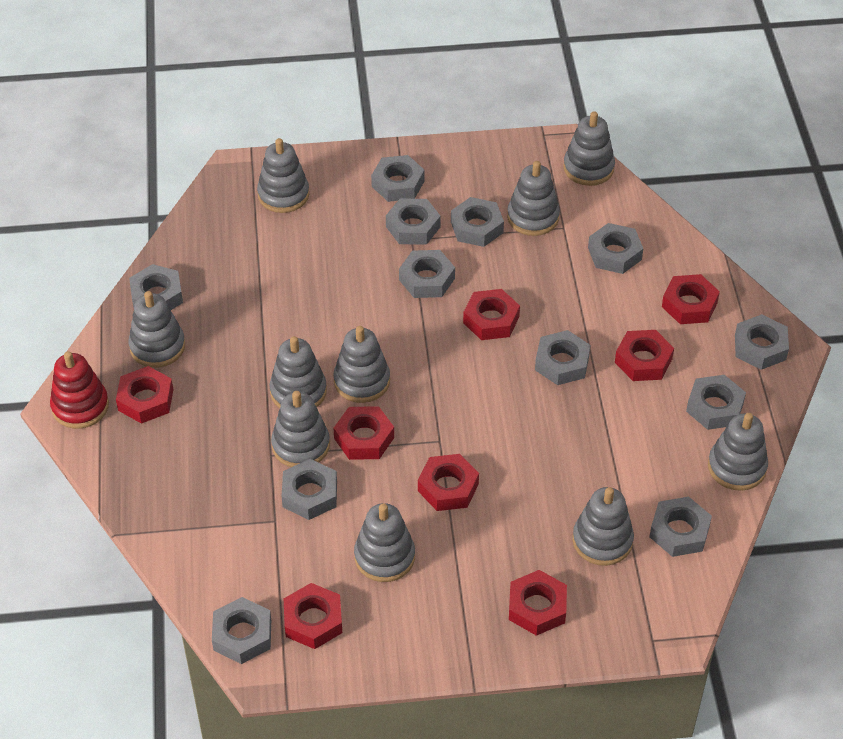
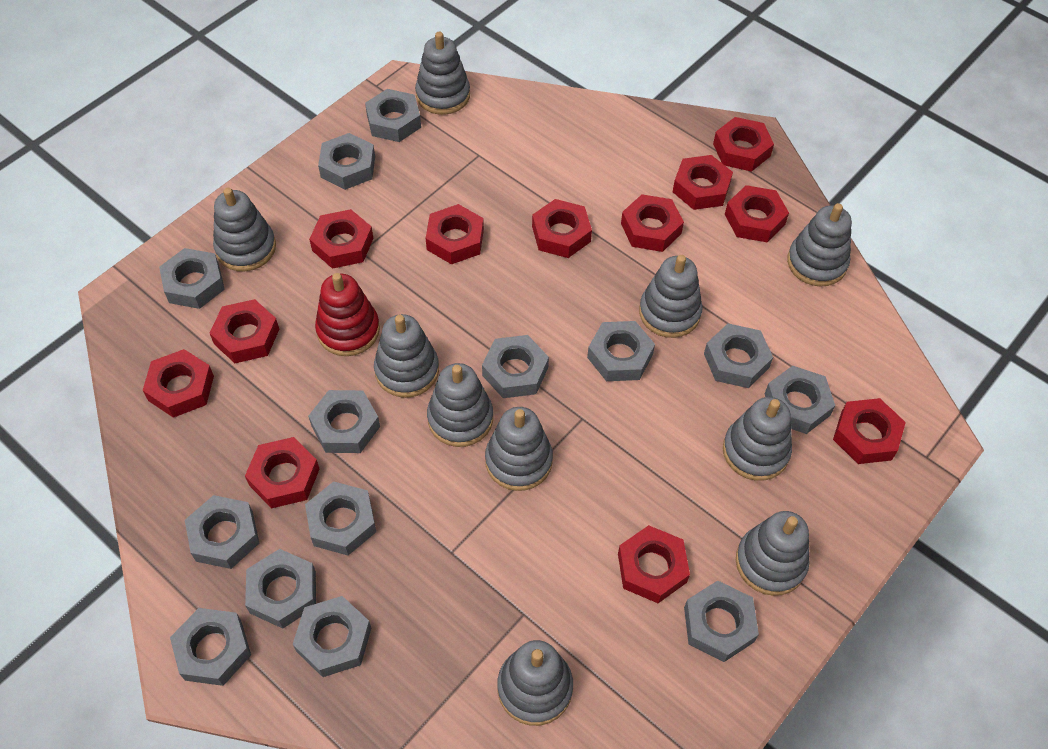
grey nut: [129,264,183,310] [212,597,271,664] [282,459,337,520] [371,155,425,202] [386,199,441,244] [399,250,455,298] [451,197,504,247] [535,330,590,385] [588,223,643,274] [649,497,712,557] [686,375,746,430] [735,314,789,370] = 12 -> [159,248,225,309] [170,608,251,686] [185,495,259,569] [245,549,316,629] [293,596,371,677] [305,481,376,555] [308,390,380,453] [318,133,375,190] [365,89,421,142] [482,335,549,398] [587,321,655,381] [684,581,759,662] [704,323,773,388] [765,366,835,434] = 14
red nut: [116,366,173,424] [284,583,342,649] [333,406,394,460] [418,454,479,511] [463,289,520,340] [509,570,567,636] [615,330,674,381] [662,274,720,324] = 8 -> [143,349,214,418] [210,299,279,363] [245,437,319,508] [309,209,374,269] [426,204,484,264] [532,199,592,258] [618,525,690,603] [621,194,684,252] [673,155,733,210] [713,117,774,172] [725,185,789,242] [833,398,906,464] = 12

